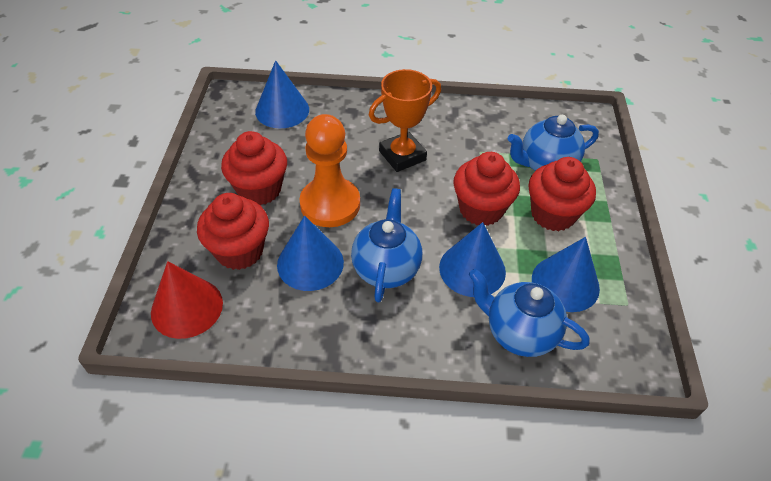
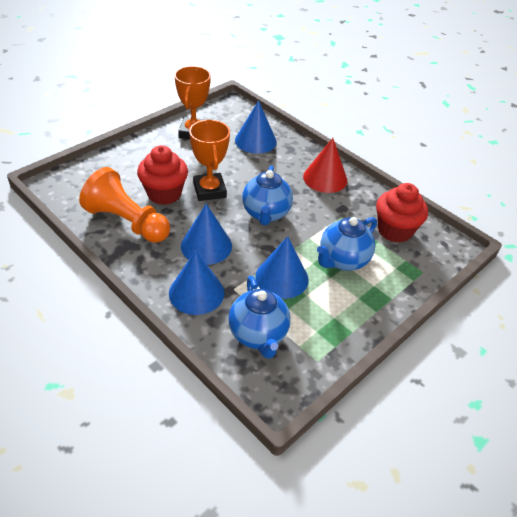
orange trophy: [369,69,441,172] = 1 -> [174,66,211,139] [189,120,230,201] = 2
red cupcake: [197,193,269,270] [221,131,287,205] [453,152,520,226] [528,157,596,231] = 4 -> [137,145,188,205] [376,183,428,243] = 2

